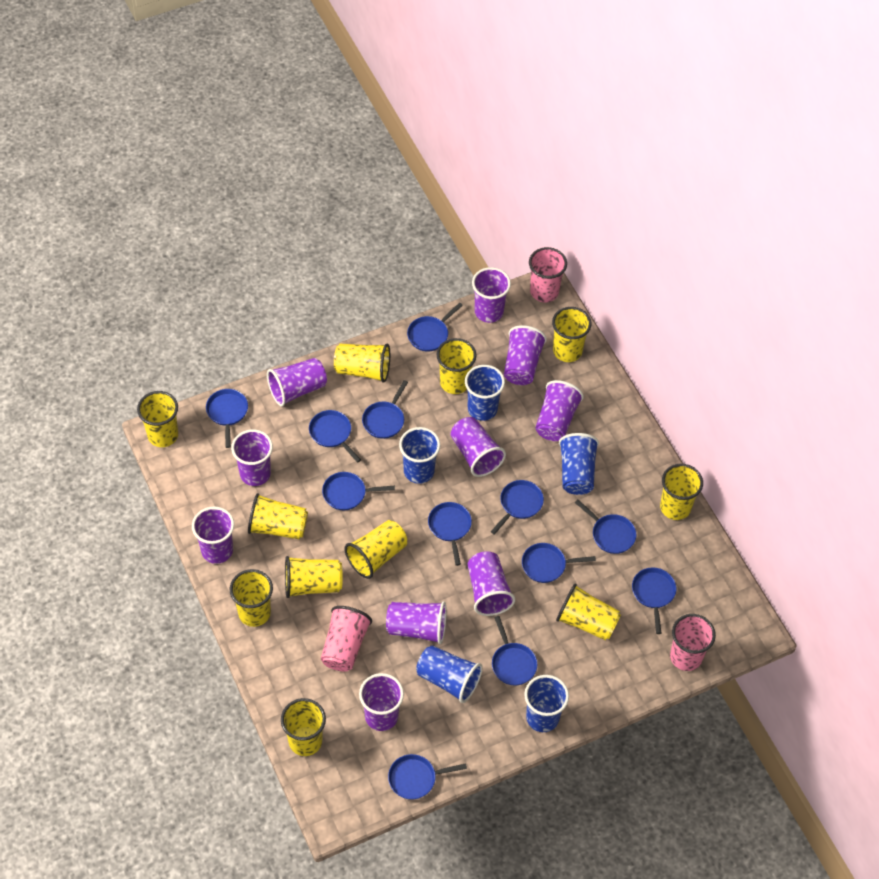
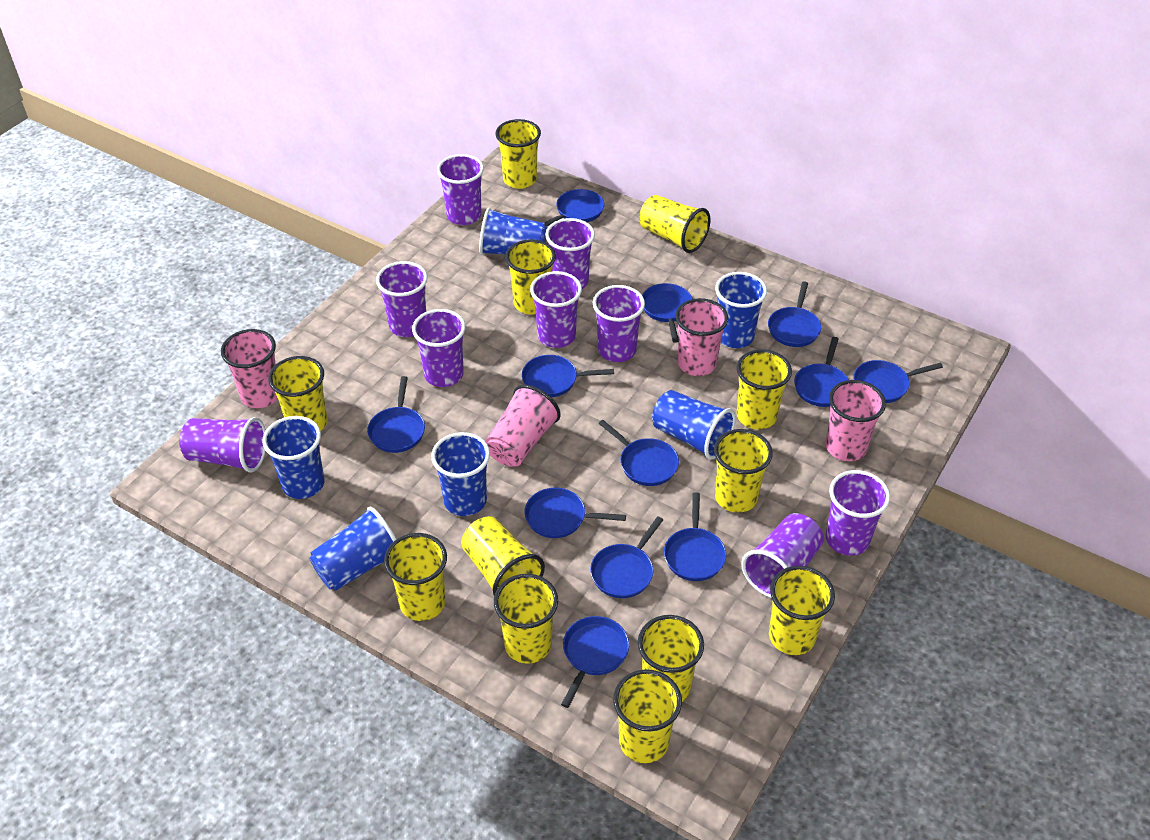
blue cup: [399,427,440,484] [416,645,483,703] [465,365,505,421] [524,675,569,732] [559,433,599,495] = 5 -> [262,416,325,499] [309,506,396,591] [431,432,490,516] [479,208,547,255] [652,390,736,460] [715,272,767,348] = 6
pink cup: [321,606,372,672] [529,247,567,302] [670,614,716,671] = 3 -> [221,329,278,408] [485,385,561,466] [675,298,728,376] [825,380,886,461] = 4
purple cup: [192,506,234,564] [231,429,273,486] [267,358,327,406] [359,673,404,731] [386,602,447,644] [451,417,506,477] [468,551,515,616] [472,267,511,323] [504,325,547,385] [535,380,584,441] = 10 -> [179,417,266,473] [376,261,428,337] [412,309,466,387] [437,154,484,225] [530,271,582,348] [545,218,595,289] [593,285,645,362] [741,513,824,598] [826,470,890,556] = 9
yellow cup: [137,391,178,447] [230,569,273,627] [248,493,308,539] [281,698,326,756] [285,556,343,598] [334,343,390,383] [344,520,407,579] [437,338,477,394] [552,307,591,362] [556,583,621,641] [660,464,703,520] = 11 -> [268,356,328,431] [384,533,447,621] [461,516,545,596] [494,574,558,664] [496,119,541,189] [505,239,556,315] [613,669,682,763] [638,615,704,702] [639,195,710,253] [714,429,773,513] [737,349,792,429] [769,566,835,655] = 12

